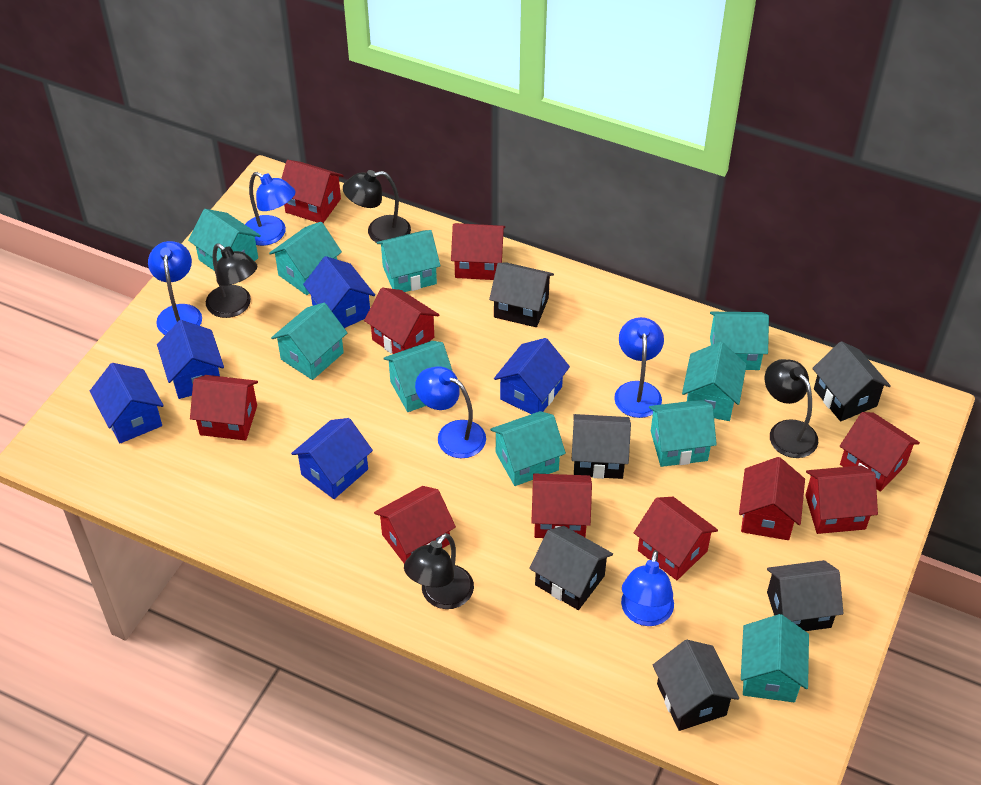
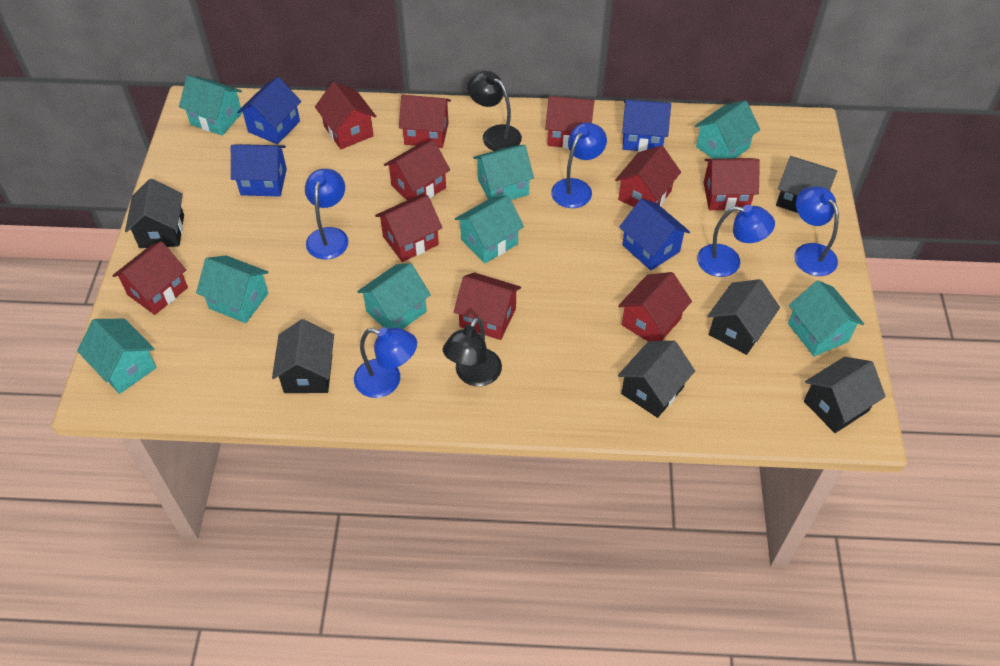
black lamp: [206,243,258,318] [343,170,411,243] [404,533,474,609] [765,359,818,458] = 4 -> [443,317,502,386] [467,71,522,151] = 2
blue house: [90,363,164,444] [157,320,224,399] [291,418,373,499] [303,256,375,328] [494,338,570,414] = 5 -> [231,144,287,197] [237,77,301,144] [619,199,690,270] [622,100,671,152] = 4
turquoise house: [188,209,261,270] [269,222,342,295] [271,303,347,380] [377,230,441,292] [384,341,453,412] [490,411,566,486] [649,400,717,467] [682,342,747,421] [710,312,769,370] [741,614,809,702] = 10 -> [77,319,156,394] [179,76,242,136] [196,255,269,323] [357,263,431,329] [455,195,524,264] [473,145,534,200] [695,100,760,159] [788,280,864,357] = 8

